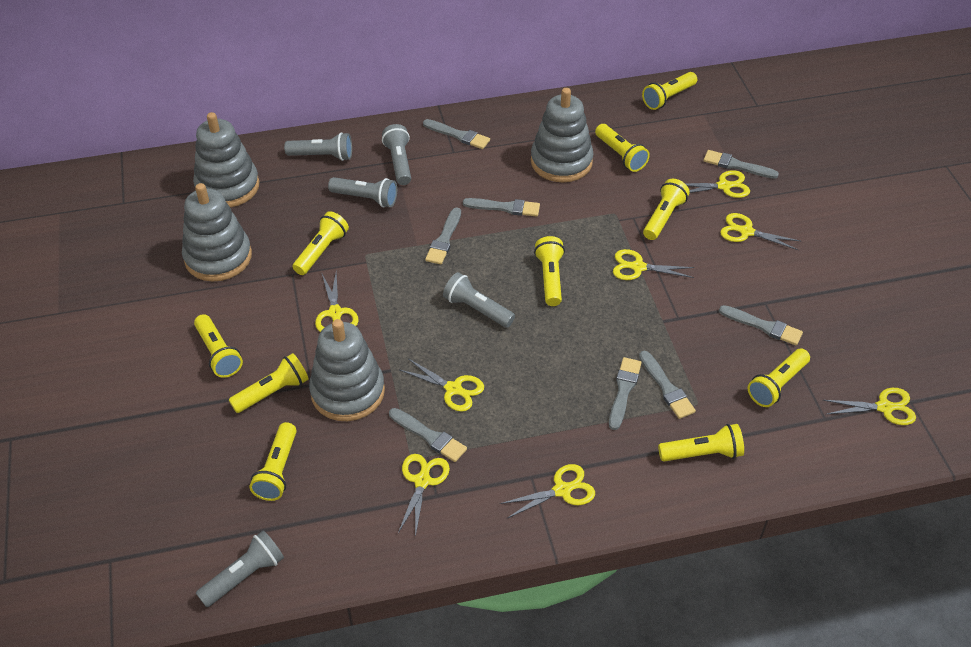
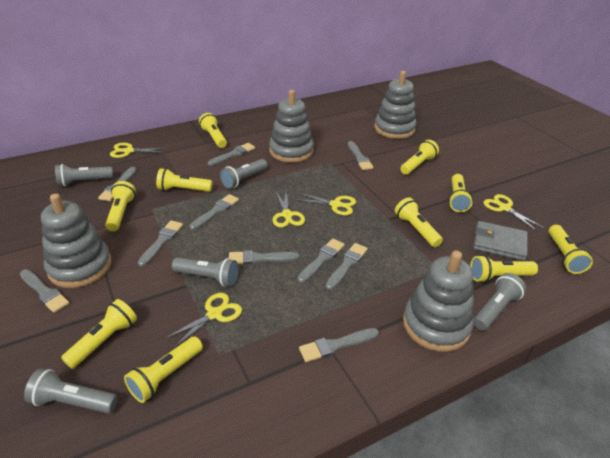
grey brush: [389,408,467,462] [423,119,490,149] [425,207,461,264] [463,198,540,217] [609,357,642,430] [639,351,696,419] [703,150,779,179] [719,305,803,345] = 8 -> [20,269,69,313] [98,167,137,201] [138,220,183,267] [189,194,239,230] [208,143,255,166] [229,250,299,265] [298,238,345,283] [299,328,379,362] [326,243,368,290] [348,141,374,170] = 10
grey wallet: none = 0 -> [473,221,528,261] = 1
yellow scissors: [315,272,359,332] [398,454,450,537] [400,358,484,412] [500,464,595,518] [613,249,694,280] [686,170,750,198] [720,213,800,250] [823,388,916,425] = 8 -> [110,143,166,158] [164,293,242,348] [272,190,305,228] [294,193,356,215] [483,194,544,231] = 5

